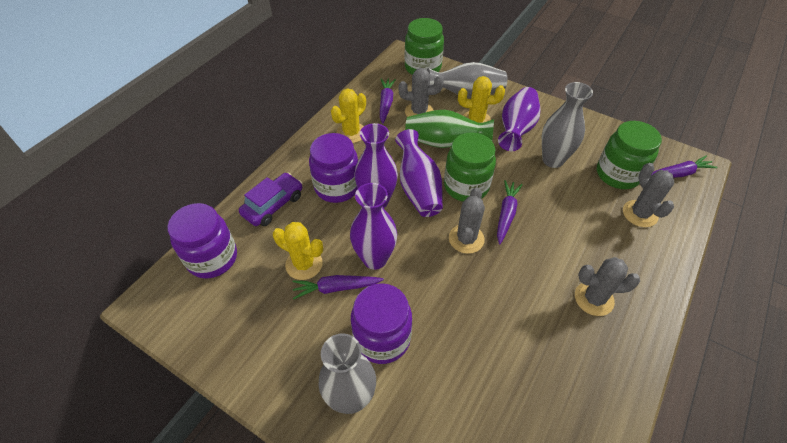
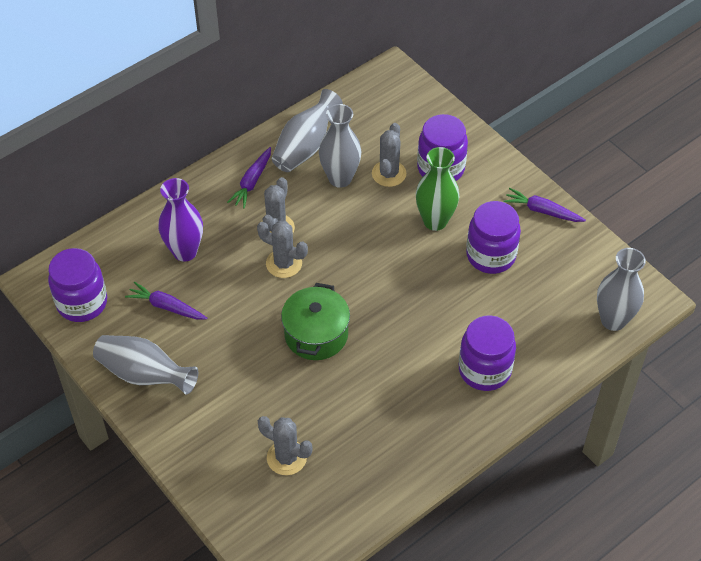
green jar: [404,18,444,75] [444,132,496,202] [597,121,662,189] = 3 -> none = 0
green pot: none = 0 -> [281,283,350,360] = 1
grey vase: [319,334,376,414] [427,62,507,98] [542,82,593,168] = 3 -> [93,335,198,395] [272,89,343,172] [319,104,361,188] [597,248,646,331] = 4
purple car: [239,172,302,226] = 1 -> none = 0
purple carrot: [292,275,384,299] [380,78,396,124] [497,180,523,245] [651,156,718,178] = 4 -> [125,282,207,320] [227,147,271,209] [504,188,586,222] = 3
purple jar: [167,203,237,278] [309,133,358,203] [351,283,412,364] = 3 -> [48,248,107,322] [417,114,468,181] [459,315,516,391] [466,201,521,274] = 4
purple vase: [350,183,397,270] [355,123,398,208] [395,129,443,217] [498,87,540,151] = 4 -> [158,178,203,262] = 1
yellow cactus: [273,222,323,280] [331,88,366,143] [458,76,505,123] = 3 -> none = 0

